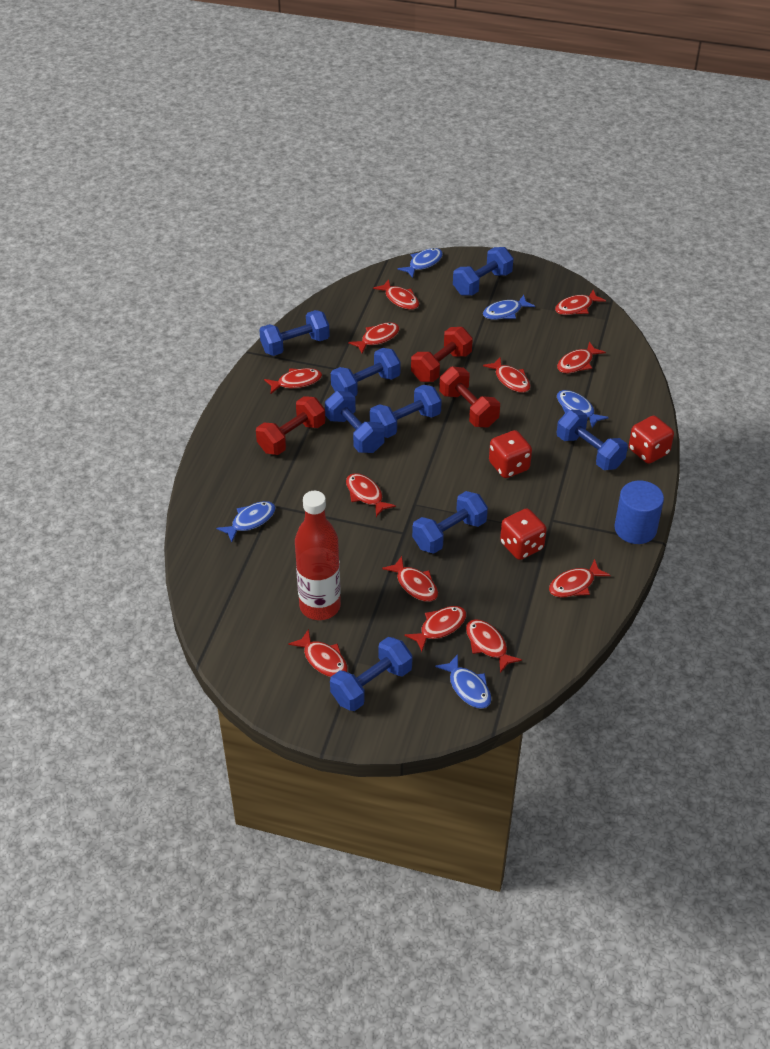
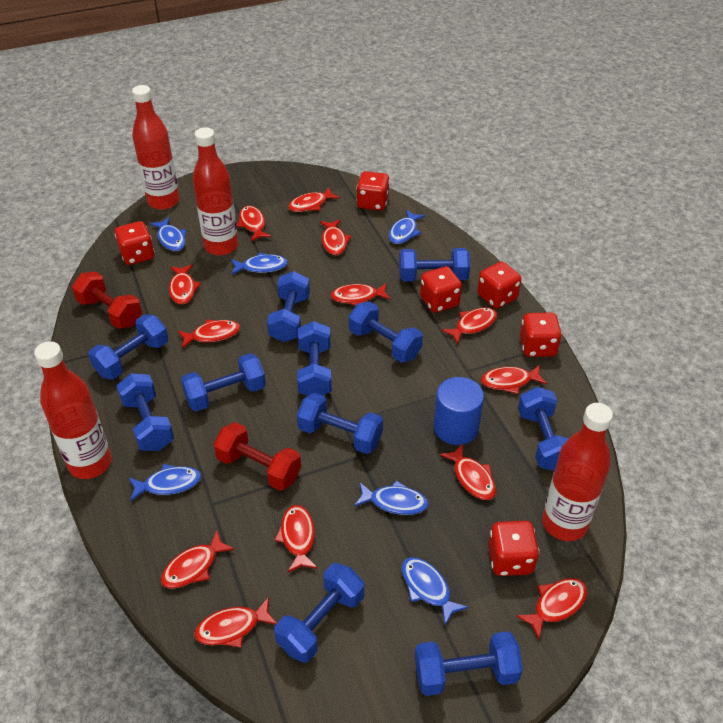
blue dumbbell: [259,310,330,356] [325,391,385,453] [330,637,413,711] [331,348,401,396] [370,385,442,438] [412,491,488,554] [453,247,514,296] [557,410,628,470] = 8 -> [88,314,169,379] [117,373,174,451] [181,353,266,411] [267,271,310,342] [274,563,364,663] [297,321,332,396] [297,393,383,454] [349,302,423,363] [399,248,470,281] [415,631,523,696] [518,387,569,471] = 11
blue fish: [216,501,275,542] [398,248,443,278] [435,654,491,709] [483,295,535,320] [557,390,609,428] = 5 -> [129,464,201,502] [150,217,186,251] [231,253,288,275] [354,480,429,515] [389,210,425,244] [402,557,469,625] = 6
red bottle: [295,491,341,620] = 1 -> [34,341,112,479] [132,85,180,210] [193,128,239,256] [542,403,613,541] = 4
red dice: [489,430,532,478] [500,508,547,560] [629,416,674,464] = 3 -> [115,221,155,265] [356,171,390,211] [420,266,462,313] [477,261,521,309] [488,521,539,576] [520,313,562,357] = 6
red dumbbell: [256,396,325,455] [411,327,473,382] [439,366,500,428] = 3 -> [72,272,142,329] [213,422,301,491] = 2
red fish: [264,368,322,394] [288,629,348,677] [346,473,396,517] [348,322,399,354] [373,279,419,310] [382,556,438,602] [404,606,466,652] [466,619,522,673] [483,357,531,393] [549,559,611,598] [555,290,606,315] [557,342,606,373] = 12 -> [161,530,235,589] [169,264,201,304] [178,319,240,348] [194,597,277,647] [237,206,272,242] [274,505,318,573] [288,187,340,212] [320,219,351,255] [331,283,391,306] [440,444,496,500] [441,307,497,344] [481,365,547,394] [516,578,587,640] = 13

